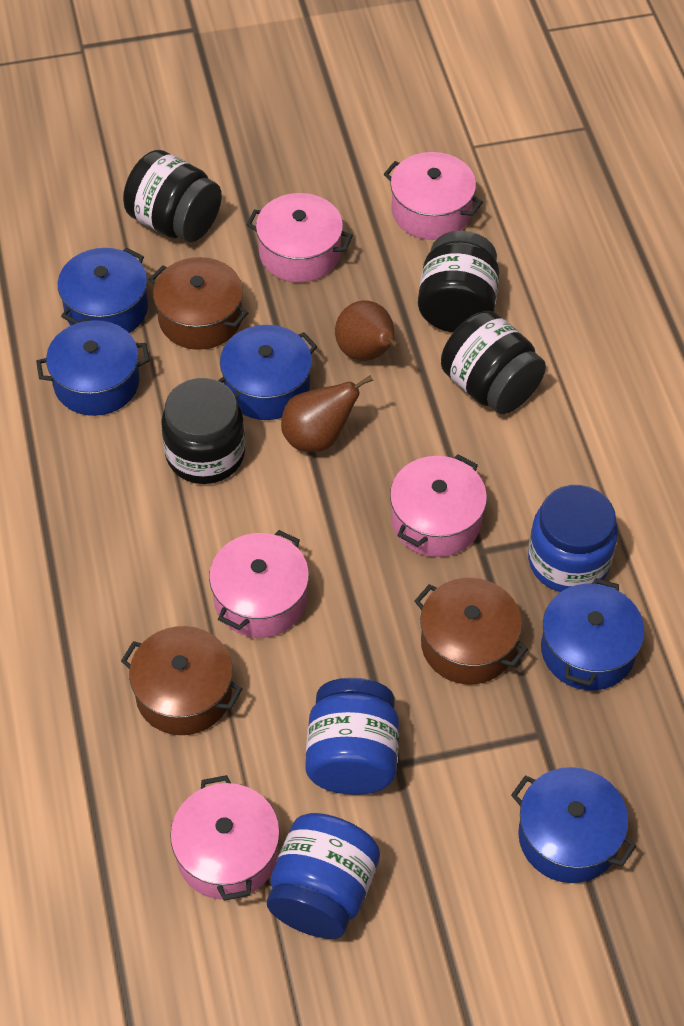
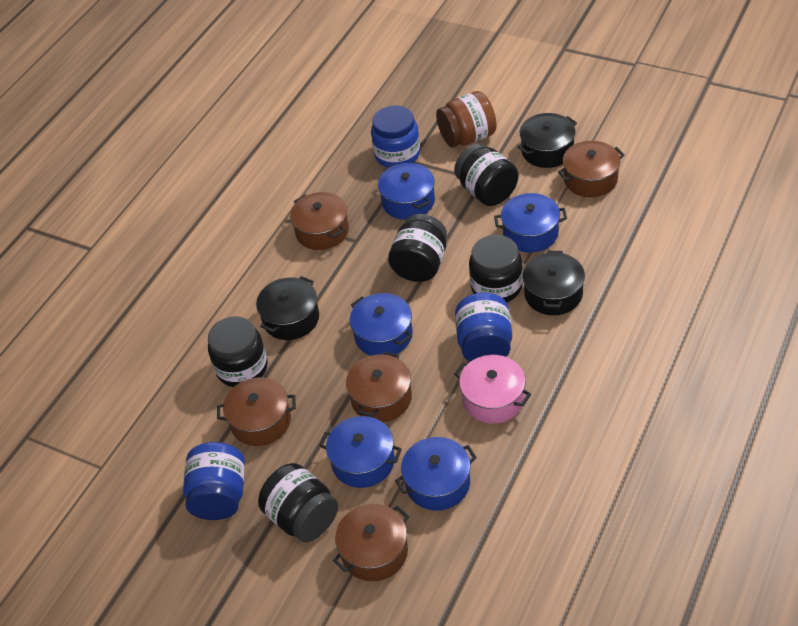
black jar: [123,150,222,242] [161,378,245,484] [418,231,499,332] [441,311,546,414] = 4 -> [208,316,268,387] [258,463,338,542] [388,214,447,282] [454,143,519,206] [469,235,523,303] = 5
black pot: none = 0 -> [256,276,319,340] [518,113,577,168] [522,251,585,315] = 3
brown jar: none = 0 -> [436,91,497,147] = 1
brown pear: [281,375,373,452] [335,300,400,361] = 2 -> none = 0
brown pot: [121,626,242,735] [149,257,248,350] [414,578,528,684] = 3 -> [217,377,296,446] [290,192,349,250] [333,504,409,581] [346,352,412,422] [558,141,625,197] = 5
pink pot: [170,775,280,901] [209,530,309,638] [247,193,353,283] [384,152,483,240] [390,454,487,557] = 5 -> [455,355,531,424] = 1

